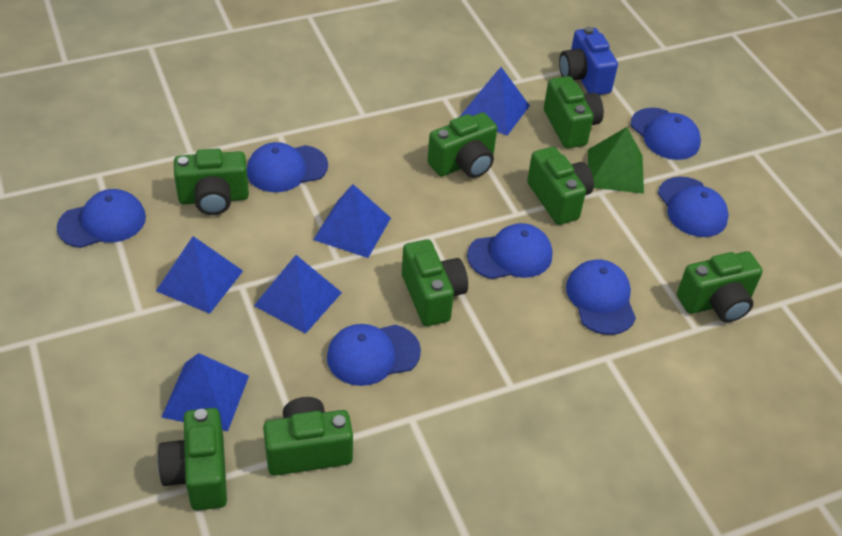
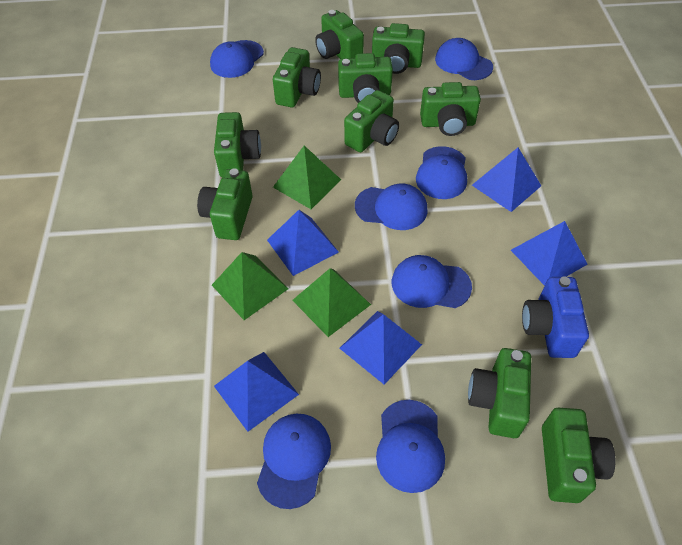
green camera: [158,408,227,511] [174,148,249,215] [263,397,353,476] [402,239,468,326] [427,113,497,178] [527,147,594,225] [544,76,604,148] [677,251,763,322] = 8 -> [197,168,253,240] [214,112,261,177] [273,47,321,107] [315,10,364,59] [338,53,393,103] [344,90,399,152] [372,23,425,74] [420,82,481,136] [468,348,531,438] [542,408,616,503] = 10
green pyramid: [588,127,644,194] = 1 -> [212,252,288,320] [273,146,341,209] [292,268,371,337] = 3

